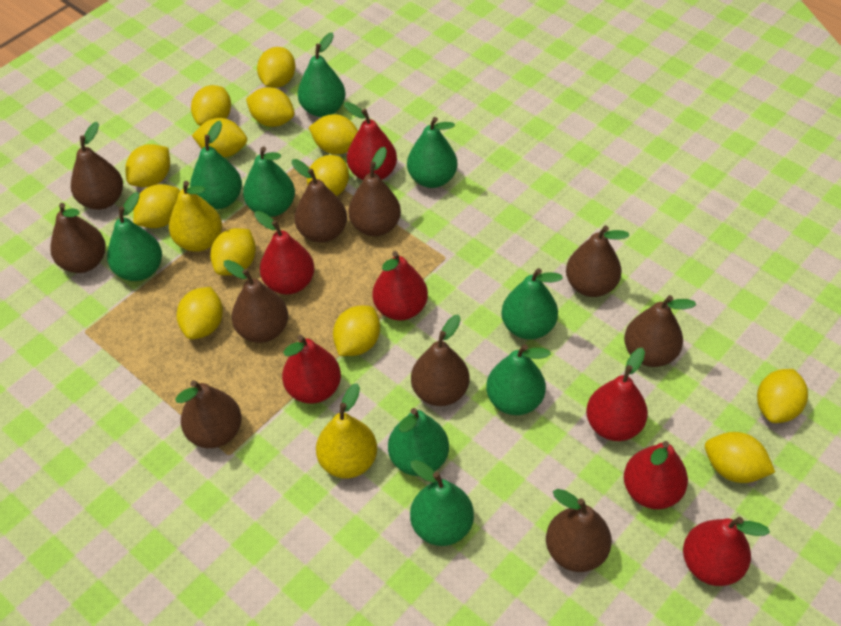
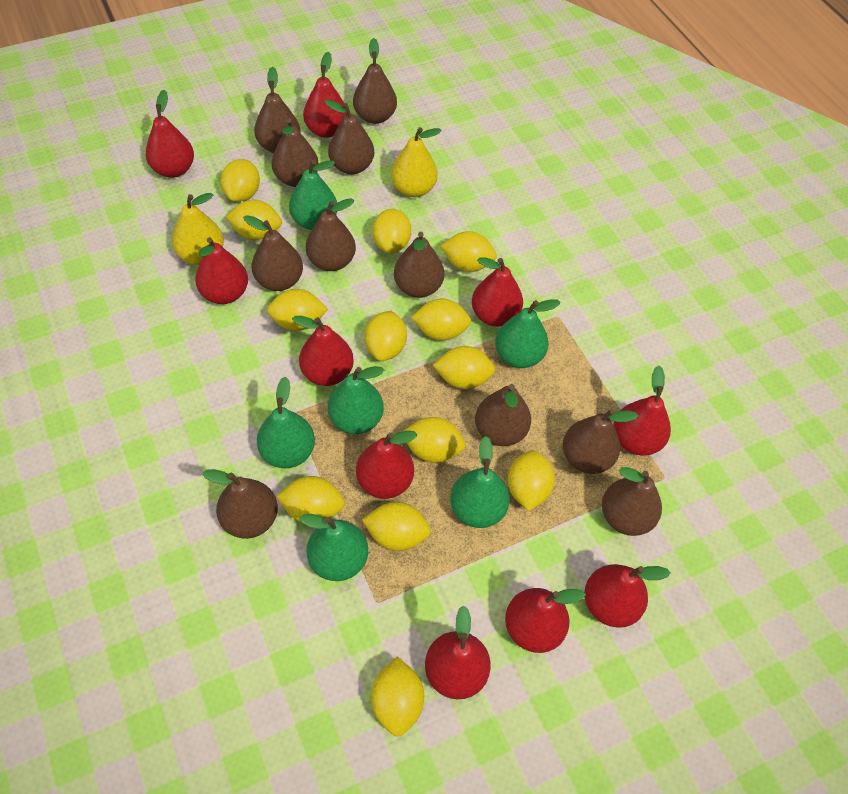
brown pear: [50,203,106,273] [71,122,123,210] [175,380,242,448] [224,260,288,343] [292,159,347,243] [348,147,401,236] [411,315,469,406] [546,489,612,572] [566,226,629,297] [624,295,696,367] = 10 -> [202,469,278,539] [243,215,303,291] [254,67,301,153] [272,118,319,187] [306,198,356,271] [325,100,374,174] [353,38,397,124] [394,232,444,298] [475,384,531,446] [563,409,638,474] [602,467,662,536] = 11
green pear: [107,192,162,281] [190,121,242,209] [243,146,295,217] [298,32,346,117] [388,408,449,476] [407,117,457,188] [410,460,474,546] [486,344,551,415] [501,268,563,340] = 9 -> [257,377,315,468] [289,160,337,230] [299,514,368,581] [328,366,384,434] [450,436,510,528] [495,299,561,368] = 6
red pear: [255,211,315,295] [282,335,341,403] [344,102,397,180] [372,251,428,321] [586,348,648,441] [624,441,688,509] [683,517,770,586] = 7 -> [146,90,194,178] [195,237,248,304] [292,316,354,386] [303,52,347,138] [356,430,418,499] [425,605,491,699] [472,257,523,327] [505,588,586,653] [584,564,671,628] [613,365,671,456] = 10

